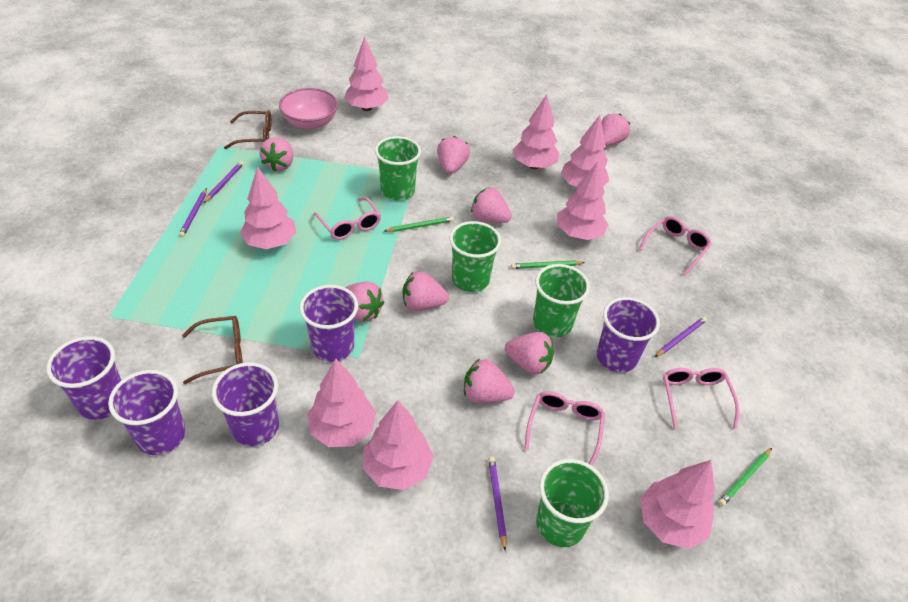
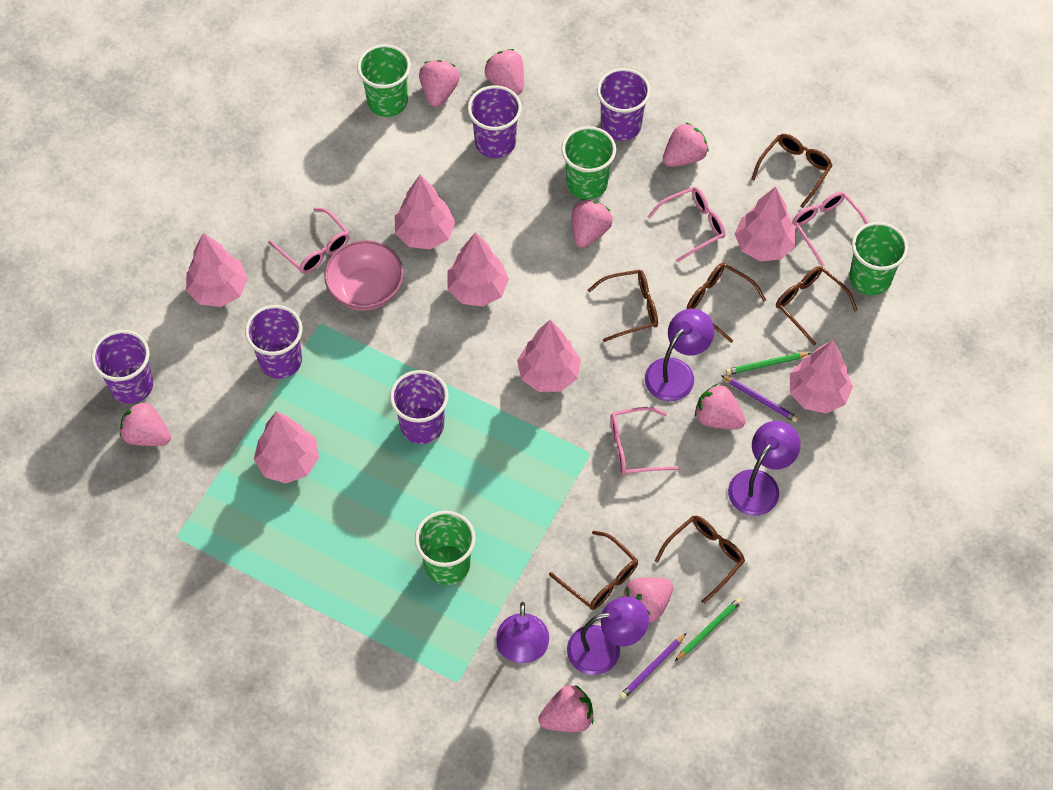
brown glasses: [182,316,243,384] [224,110,272,149] = 2 -> [549,531,638,610] [588,270,658,342] [655,516,745,604] [687,263,766,343] [751,134,833,208] [776,266,857,346] = 6
green pencil: [384,217,454,232] [511,260,585,269] [718,448,772,506] = 3 -> [675,597,742,661] [726,353,811,375] = 2
pink tree: [240,166,296,249] [307,359,376,447] [344,36,389,111] [363,400,434,490] [512,94,559,169] [557,162,608,240] [561,115,609,187] [640,460,715,549] = 8 -> [186,233,248,307] [254,411,319,484] [395,175,455,249] [448,232,509,307] [517,320,581,392] [735,187,795,261] [790,340,853,413] = 7
purple lamp: none = 0 -> [496,602,549,663] [567,597,649,675] [645,309,715,401] [728,421,801,516] = 4
purple pencil: [179,188,207,237] [204,161,244,203] [488,457,507,551] [655,317,707,357] = 4 -> [619,633,686,700] [721,375,798,422] = 2

